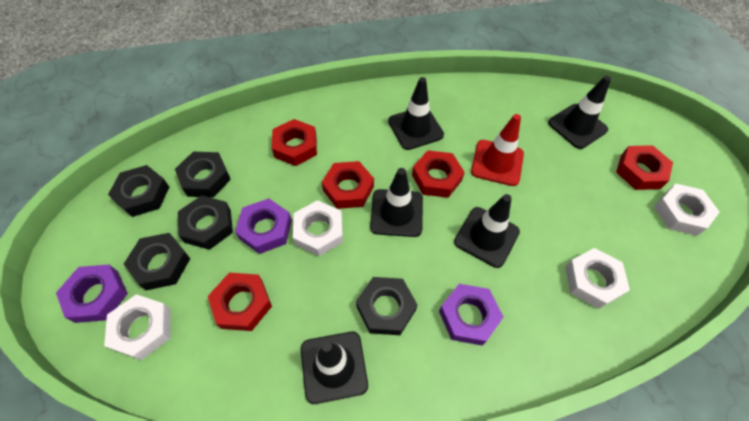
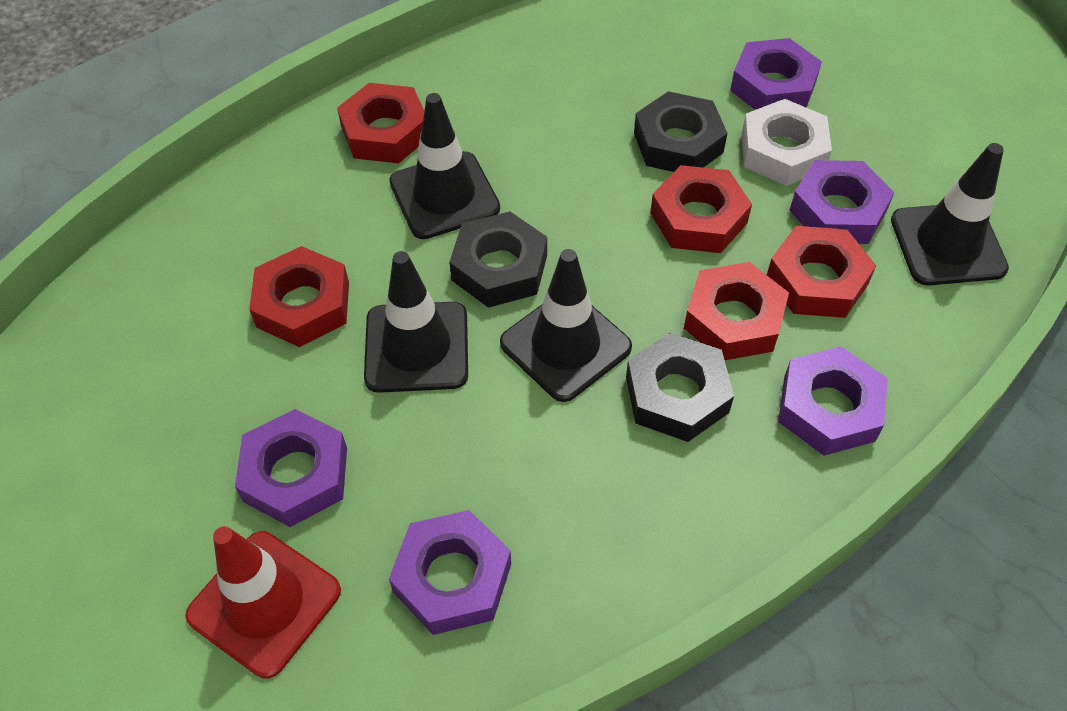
black nut: [108,165,169,217] [124,233,190,290] [175,152,231,198] [178,195,233,250] [356,277,417,335] = 5 -> [449,211,547,308] [626,332,734,442] [634,91,727,172] = 3
black traffic cone: [301,332,368,404] [370,168,423,237] [388,77,444,150] [454,194,520,268] [548,76,611,149] = 5 -> [364,251,468,393] [389,93,500,239] [500,249,632,402] [891,143,1009,285] = 4
purple nut: [56,265,128,323] [235,198,292,254] [439,284,503,346] = 3 -> [235,409,347,527] [389,510,511,635] [730,38,822,110] [778,346,888,456] [789,160,894,244] = 5
white nut: [104,294,171,360] [293,200,343,256] [565,248,630,309] [654,184,719,236] = 4 -> [742,99,832,186] = 1

